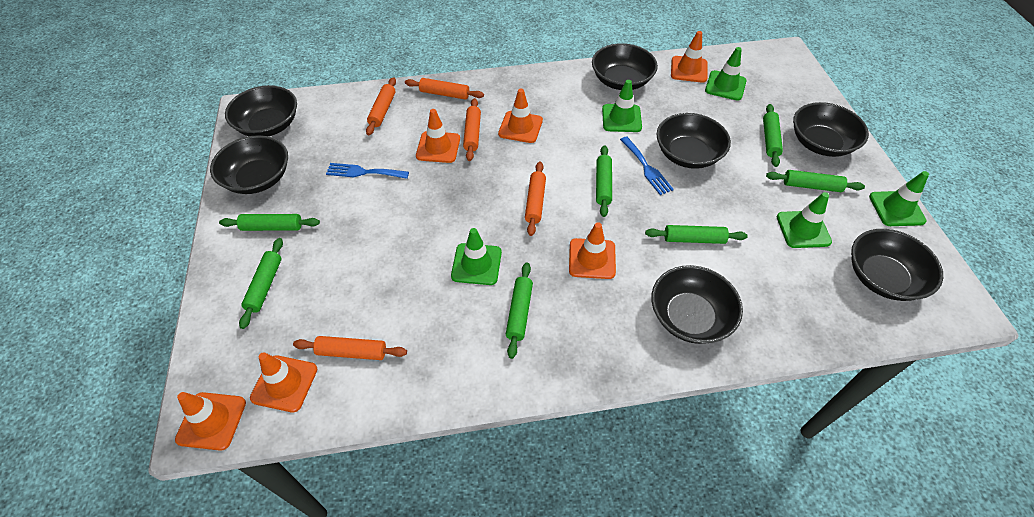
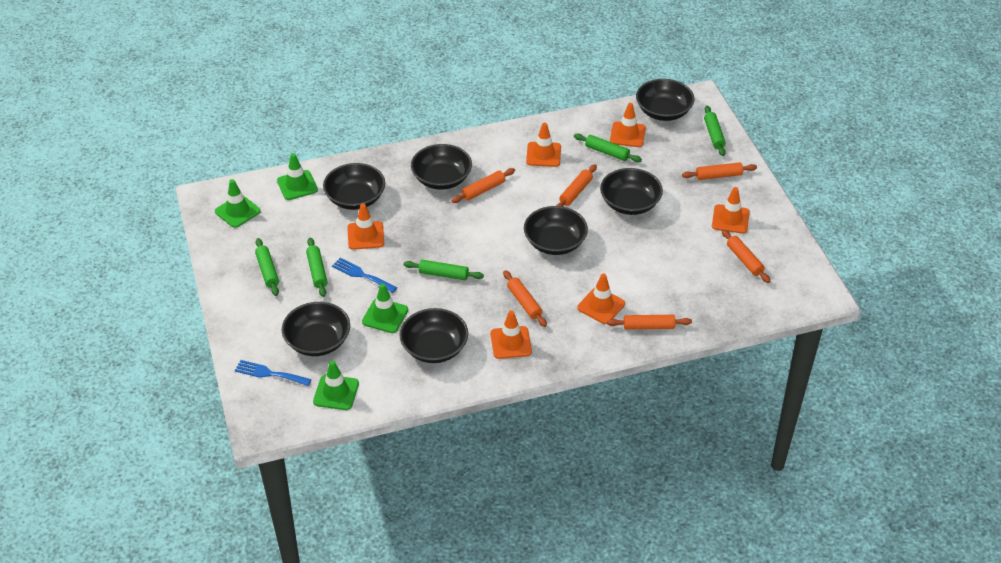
green rolling pin: [219,214,320,231] [239,238,283,329] [506,262,533,359] [596,145,612,217] [645,225,748,244] [763,104,783,167] [766,170,865,192] = 7 -> [255,238,279,296] [306,238,327,297] [404,260,484,280] [574,134,642,162] [704,106,726,156] = 5
green traffic cone: [451,228,502,285] [602,80,642,132] [705,47,747,101] [777,192,832,248] [869,171,929,226] = 5 -> [215,179,261,228] [277,153,318,200] [313,360,359,410] [362,284,408,333] = 4
orange rolling pin: [293,336,407,360] [366,77,396,135] [405,78,484,100] [463,98,481,161] [525,161,546,236] = 5 -> [451,168,515,203] [503,270,547,327] [556,164,597,207] [607,315,692,330] [682,162,757,180] [722,229,770,283] = 6

